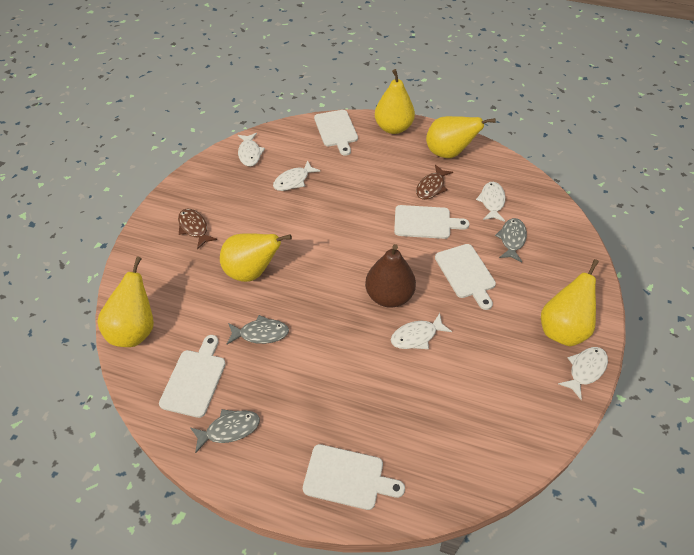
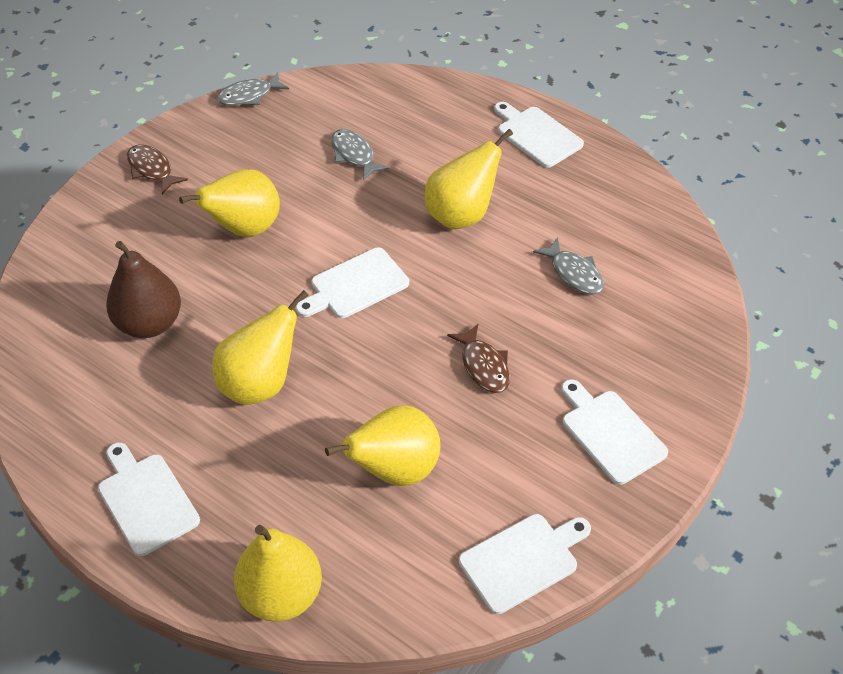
white fish: [238,133,265,166] [273,161,321,191] [391,313,452,349] [476,182,505,222] [558,347,608,400] = 5 -> none = 0

